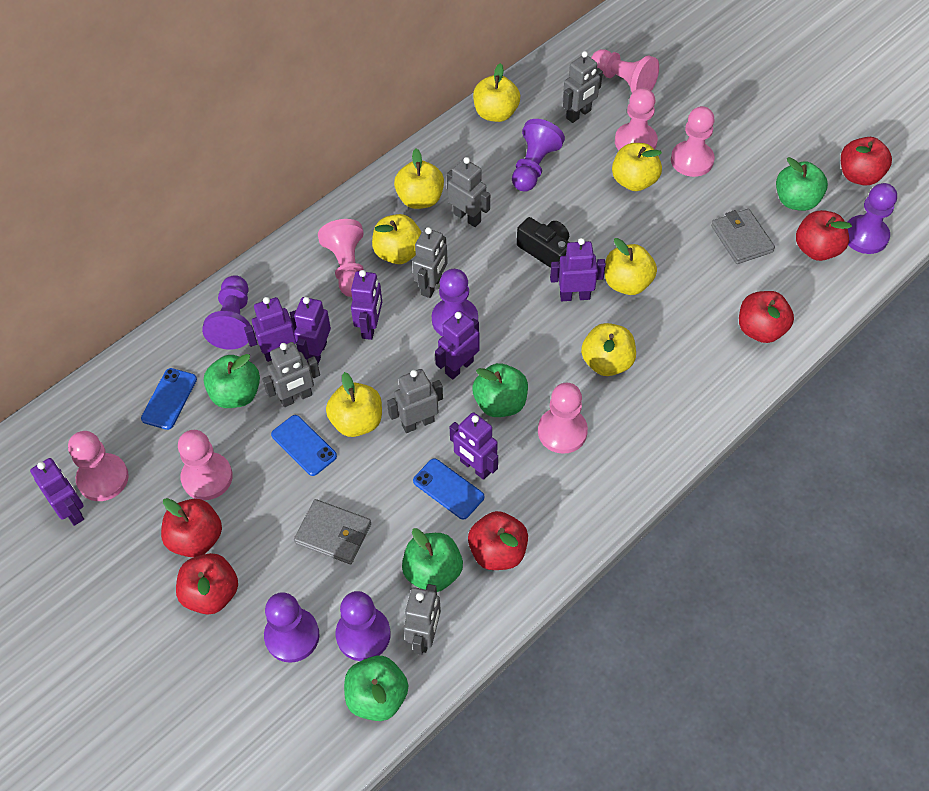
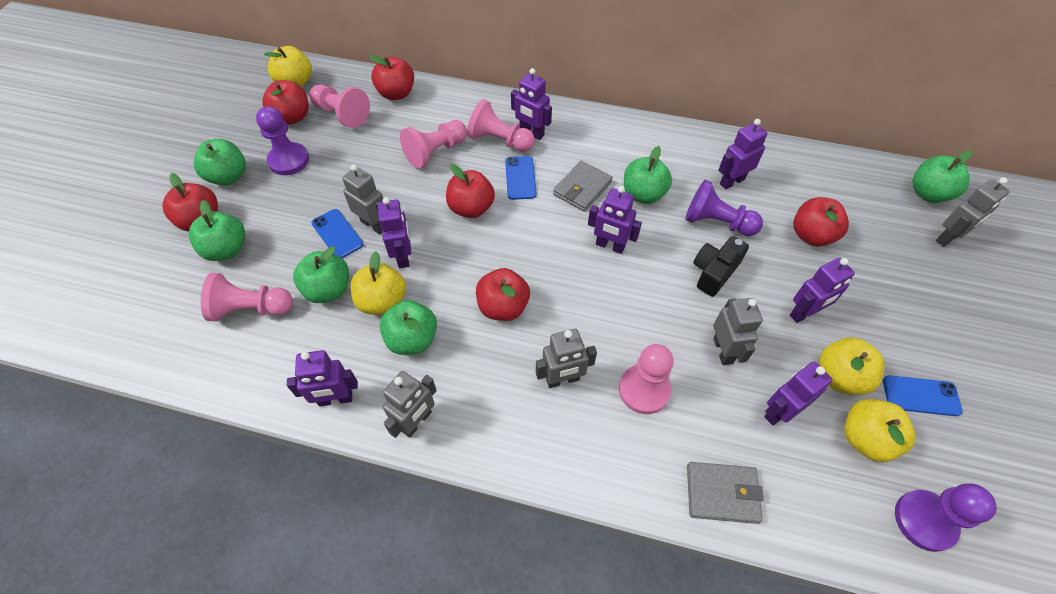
green apple: [204,354,260,408] [344,656,408,721] [402,528,463,592] [472,363,528,417] [776,157,828,211] = 5 -> [189,200,245,261] [194,139,246,186] [293,246,349,303] [380,300,437,355] [624,146,672,204] [912,150,972,203] = 6
grey robot: [262,342,320,407] [387,369,443,433] [404,584,441,655] [413,227,448,298] [447,157,490,227] [563,51,603,123] = 6 -> [342,164,383,235] [383,371,437,438] [536,329,597,388] [713,298,763,365] [935,177,1010,247] = 5
pink pawn: [68,431,129,501] [178,430,233,500] [318,219,364,297] [538,383,588,454] [591,49,659,93] [615,88,658,150] [671,106,715,177] = 7 -> [201,273,293,322] [310,85,370,128] [400,120,467,169] [467,99,535,152] [619,344,674,414] = 5
purple pawn: [202,275,250,350] [264,592,319,663] [335,591,391,661] [432,269,478,336] [512,119,565,192] [847,183,897,254] = 6 -> [256,106,309,175] [685,180,763,236] [895,484,997,552] = 3
yellow apple: [326,372,382,437] [372,214,422,264] [394,149,444,209] [473,63,520,122] [581,323,636,376] [605,238,657,295] [612,143,662,191] = 7 -> [264,46,312,87] [351,251,406,315] [819,338,884,395] [844,399,915,462] = 4

